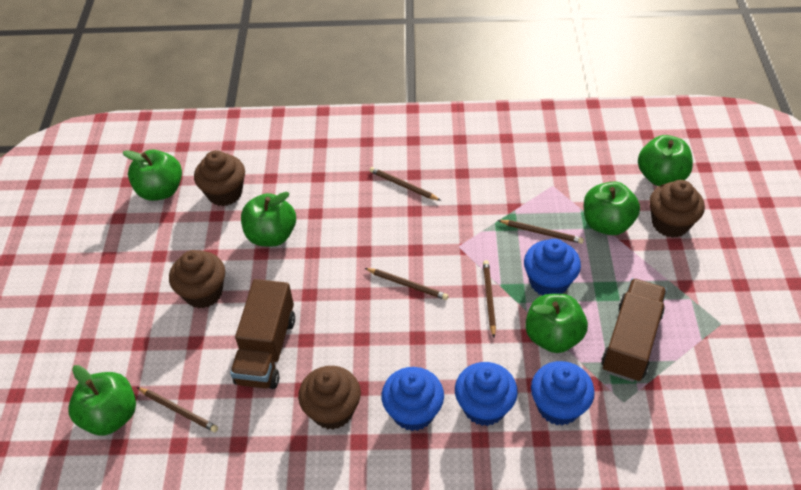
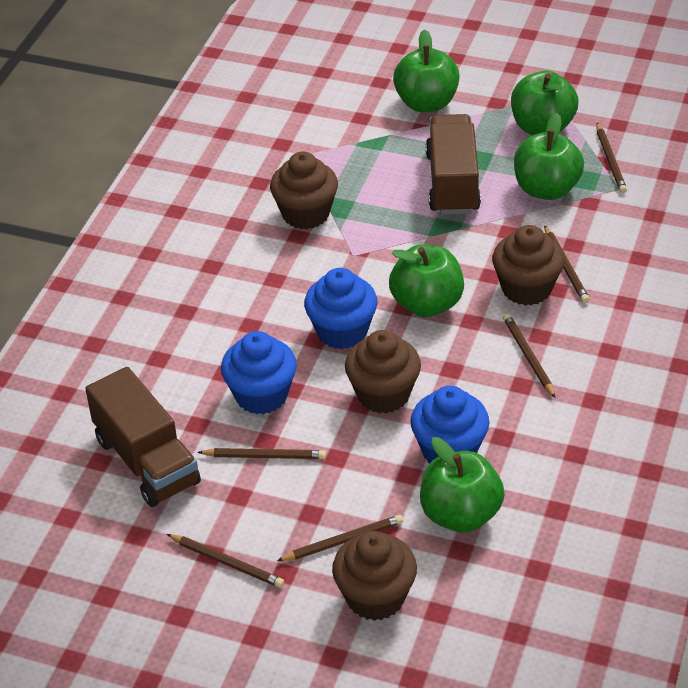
blue cupcake: [381,367,444,431] [455,362,518,426] [524,239,581,295] [531,361,595,426] = 4 -> [221,331,297,414] [304,268,377,349] [410,386,489,463] = 3
brown pencil: [137,387,218,432] [365,268,449,300] [369,167,441,201] [483,260,496,337] [498,220,584,244] = 5 -> [167,534,284,588] [197,448,326,459] [277,515,403,561] [503,313,555,398] [544,225,590,303] [596,123,627,193] = 6
green apple: [68,365,136,436] [123,150,182,201] [241,192,296,246] [525,294,588,353] [584,181,640,235] [638,135,693,186] = 6 -> [389,245,464,317] [393,29,460,112] [420,437,504,533] [511,71,578,135] [514,113,584,200] = 5

